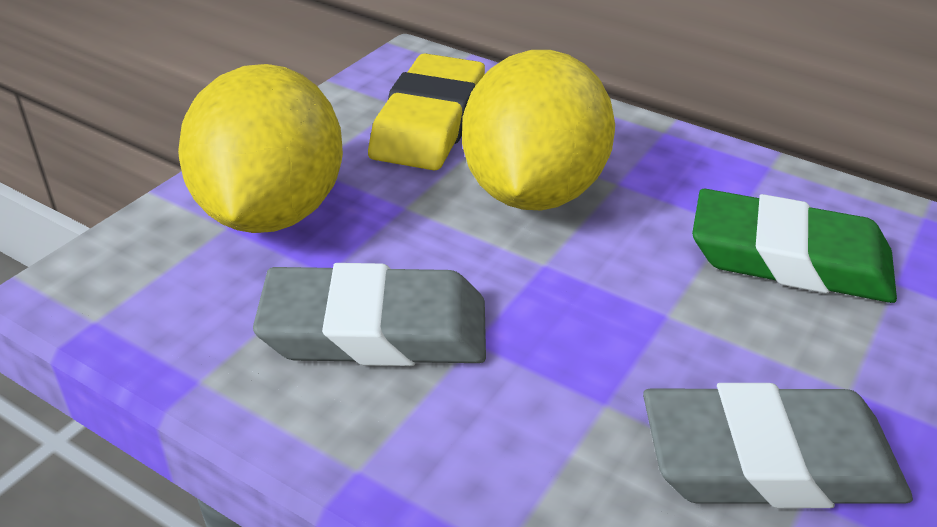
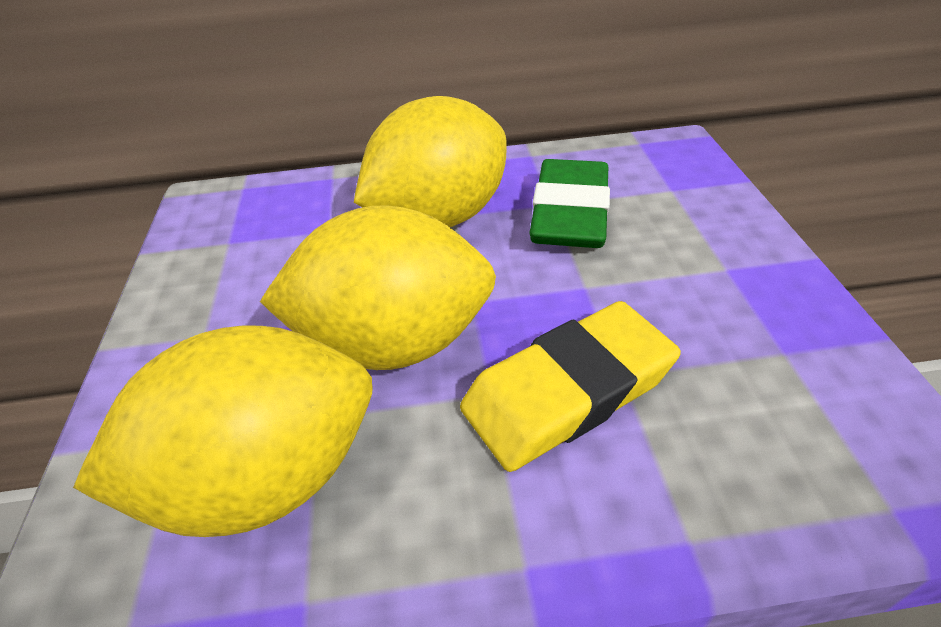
grey eraser: [253,263,486,366] [643,383,913,508] = 2 -> none = 0
yellow lemon: [178,64,343,233] [462,50,615,210] = 2 -> [73,326,373,537] [260,205,496,370] [354,96,506,227] = 3

